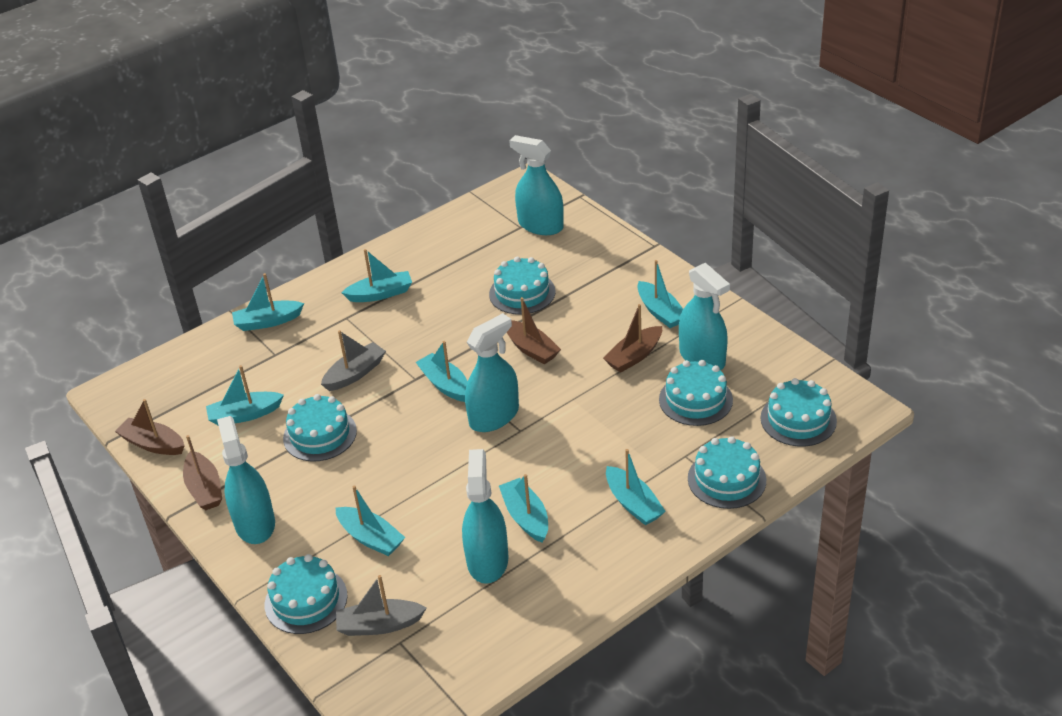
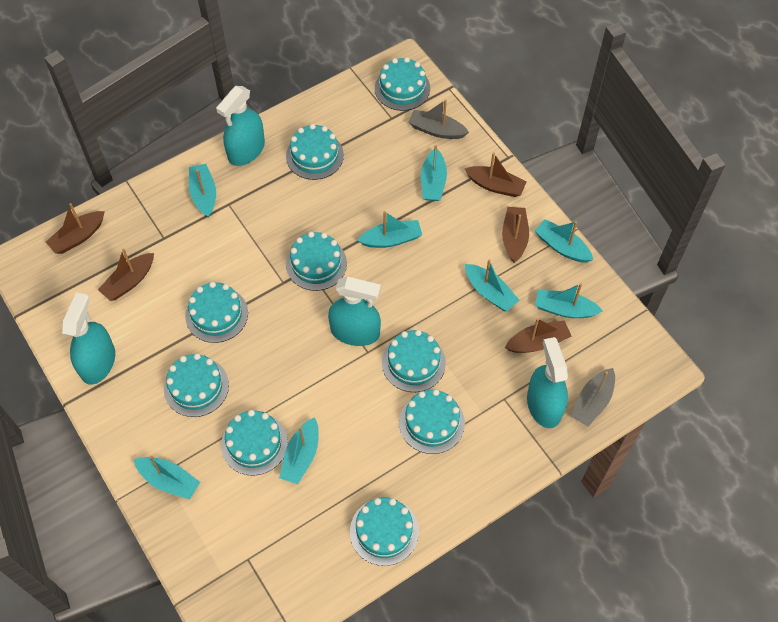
brown boat: [115,399,185,455] [183,435,222,510] [507,297,561,364] [603,304,662,373] = 4 -> [46,203,105,254] [98,248,154,301] [465,152,526,197] [502,207,529,263] [505,318,571,353] = 5
turquoise cake: [265,554,347,634] [283,394,357,462] [489,257,556,315] [659,360,733,426] [688,436,766,509] [761,378,837,447] = 6 -> [164,353,229,417] [185,282,248,343] [221,410,288,476] [286,124,344,180] [286,232,347,291] [350,498,419,566] [375,57,430,111] [382,330,446,392] [399,389,465,454] = 9
turquoise spray bottle: [217,416,275,544] [462,449,509,584] [465,313,519,432] [509,135,564,235] [679,263,730,370] = 5 -> [62,292,115,385] [216,86,265,166] [328,276,381,346] [527,337,568,428] = 4

